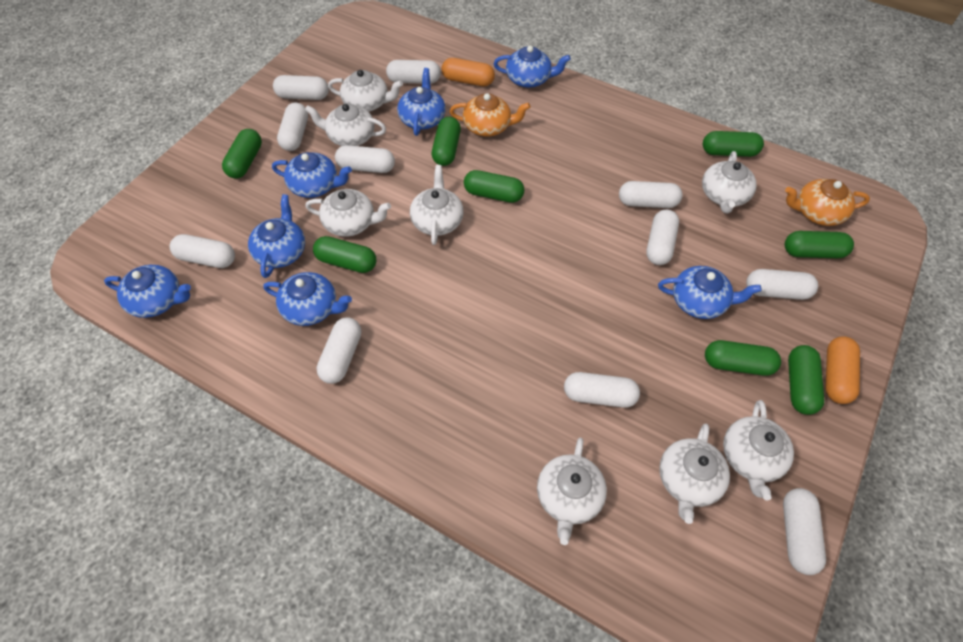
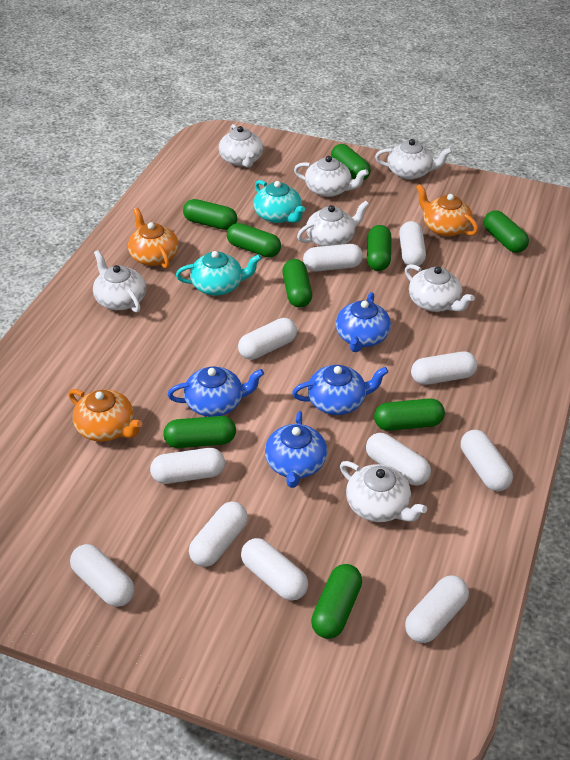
blue teapot: [104,265,191,318] [248,194,305,278] [263,272,352,326] [272,152,352,198] [397,68,446,136] [494,45,571,88] [658,266,762,319] = 7 -> [167,367,264,417] [265,411,327,488] [292,365,388,415] [336,292,391,352] = 4
green capsule: [222,129,262,178] [313,236,376,273] [432,117,461,166] [464,170,524,203] [703,131,764,157] [705,340,781,376] [785,231,854,258] [788,345,824,415] = 8 -> [163,416,236,448] [183,199,237,230] [227,223,281,258] [282,259,312,308] [311,564,362,639] [331,144,371,180] [367,225,391,271] [374,398,445,431] [484,210,529,253] = 9
orange capsule: [442,58,495,86] [826,336,860,404] = 2 -> none = 0
orange teapot: [450,93,530,137] [785,179,870,226] = 2 -> [68,389,142,442] [128,208,179,269] [416,184,478,236] = 3
turquoise teapot: none = 0 -> [176,251,262,295] [254,180,305,223] = 2
white teapot: [305,104,386,146] [305,189,391,237] [328,70,403,112] [410,165,464,245] [537,438,607,545] [659,424,730,524] [702,151,757,214] [723,400,794,501] = 8 -> [93,250,146,313] [219,124,263,168] [294,156,369,197] [297,201,369,246] [340,461,427,522] [375,139,452,180] [405,264,475,312] = 7

